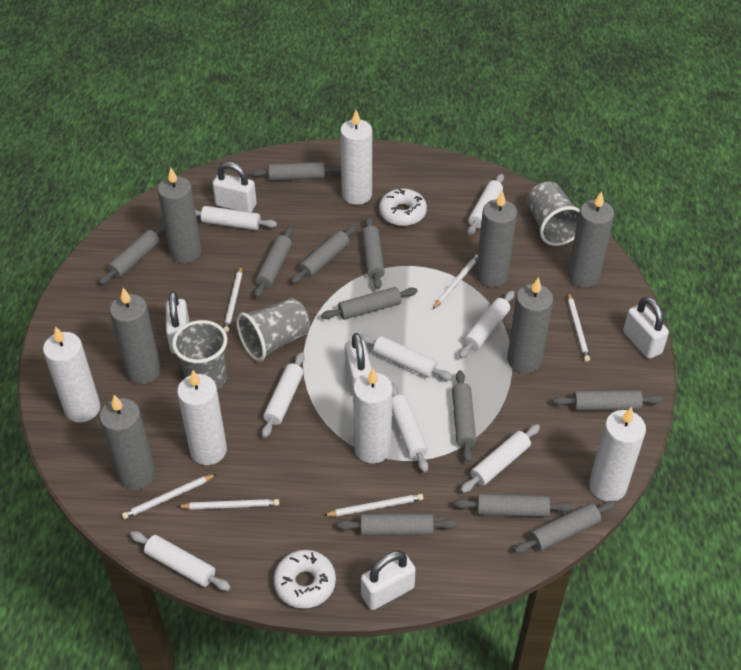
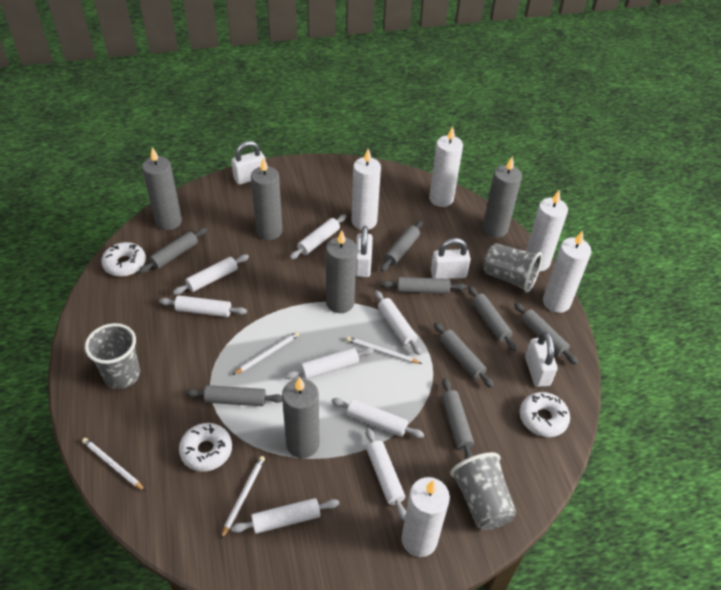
grey candle: [100,395,156,490] [109,288,161,384] [158,167,202,263] [476,190,517,287] [507,277,553,374] [568,191,614,288] = 6 -> [142,147,182,230] [251,157,283,240] [282,377,319,458] [326,230,357,313] [482,156,522,238] = 5
grey rolling pin: [99,224,165,285] [251,162,341,181] [255,227,293,298] [291,225,357,284] [321,287,418,320] [338,514,456,536] [362,217,385,289] [452,370,476,462] [454,494,572,517] [514,501,616,554] [553,390,662,411] = 11 -> [139,228,207,274] [186,385,282,406] [381,221,423,272] [381,277,466,294] [434,322,494,388] [442,378,474,459] [468,286,517,351] [514,302,578,365] = 8
white donut: [273,550,336,609] [379,188,427,226] = 2 -> [101,242,146,277] [179,423,232,472] [520,392,570,437] = 3
white padlock: [166,291,190,354] [212,162,257,212] [345,333,372,394] [361,551,416,610] [623,297,669,359] = 5 -> [231,141,266,185] [356,226,373,277] [431,238,471,279] [525,332,557,387] = 4
white pencil: [122,474,216,519] [177,499,279,510] [224,266,242,333] [323,494,423,516] [433,254,478,309] [568,292,590,362] = 6 -> [82,438,145,491] [221,456,265,539] [233,332,299,375] [346,336,422,364] = 4

